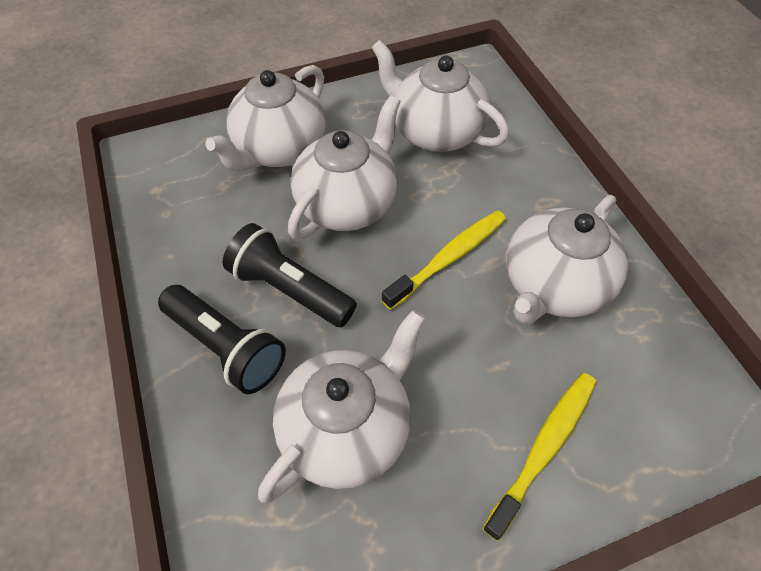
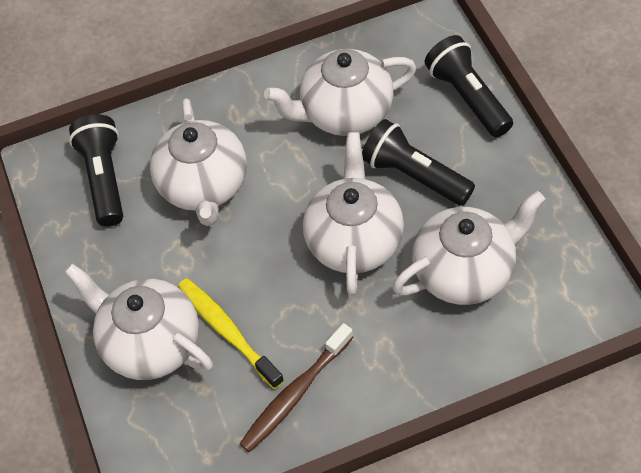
black flashlight: [158,285,286,394] [223,223,357,327] = 2 -> [69,114,123,227] [362,119,475,206] [425,35,513,137] = 3
brown toothbrush: none = 0 -> [239,323,353,452] = 1
yellow toothbrush: [382,210,506,310] [482,373,597,541] = 2 -> [178,278,284,389] = 1

